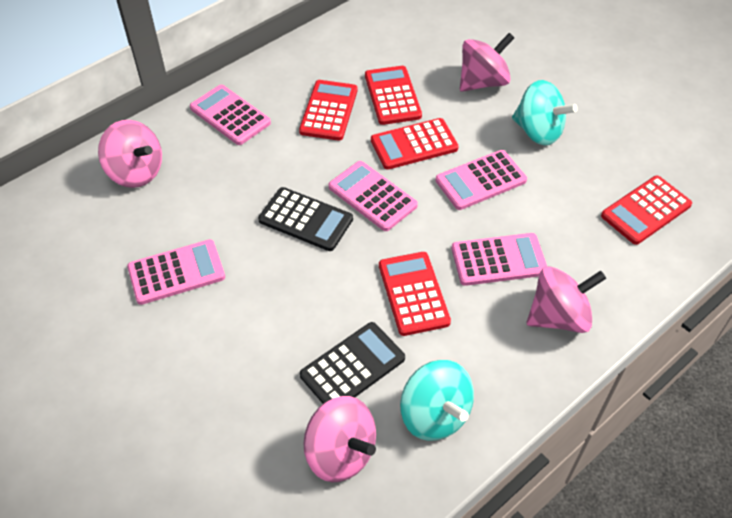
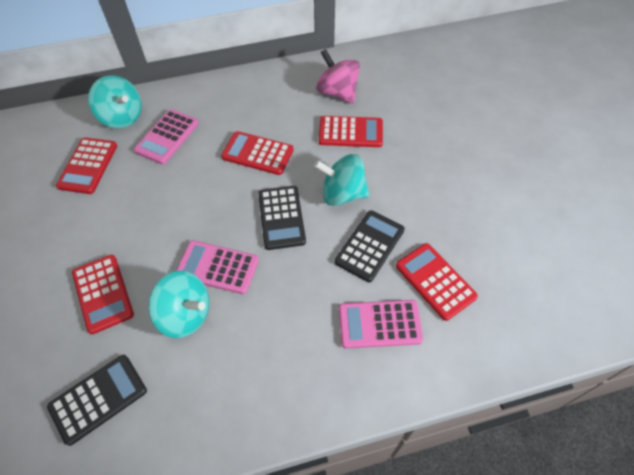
black calculator: [258,187,353,251] [300,322,405,404] = 2 -> [47,355,147,446] [258,186,306,250] [335,210,405,282] = 3
pink calculator: [127,239,225,305] [190,85,271,145] [329,161,418,231] [435,150,527,210] [452,233,547,286] = 5 -> [134,109,199,165] [176,240,259,294] [339,300,423,349] = 3
pink spinning top: [98,120,162,188] [304,396,376,482] [460,33,514,92] [527,266,606,333] = 4 -> [316,49,360,104] = 1
turquoise spinning top: [400,360,474,441] [512,80,578,146] = 2 -> [88,75,142,129] [148,271,209,338] [314,154,370,206] = 3

